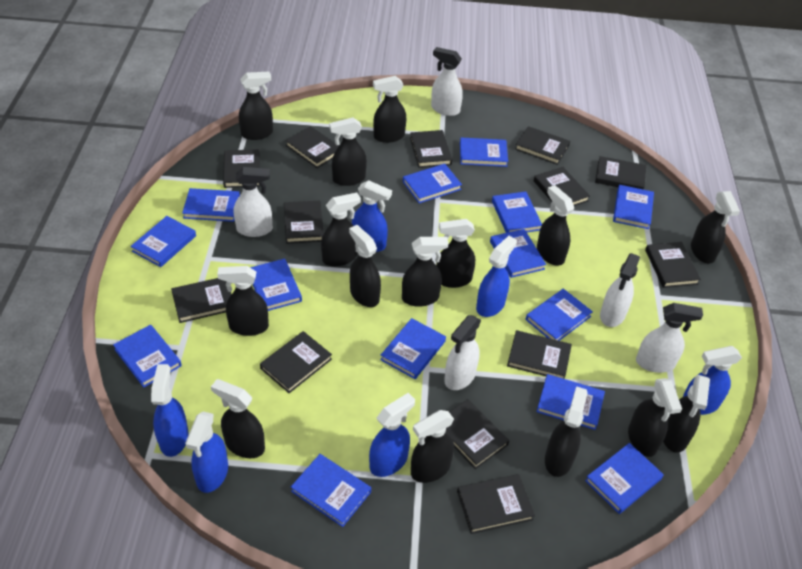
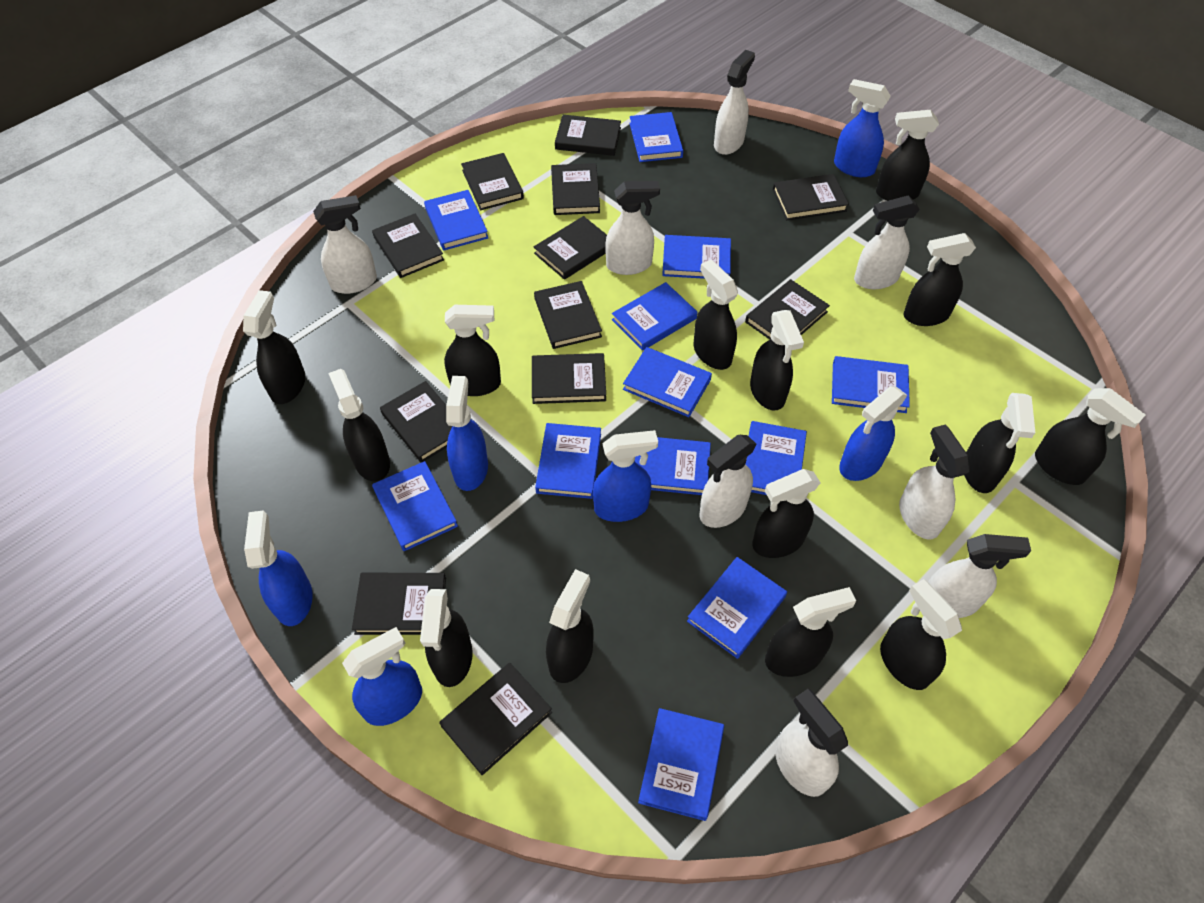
black book: [171,278,231,323] [223,149,260,188] [260,331,332,393] [284,201,324,243] [285,126,339,168] [410,130,452,168] [445,399,509,469] [457,474,535,534] [507,330,572,379] [515,126,570,165] [534,167,590,206] [595,156,646,190] [645,242,701,288] = 13 -> [352,573,446,635] [372,214,444,278] [380,381,452,463] [439,663,552,775] [461,153,524,210] [532,353,606,404] [534,216,607,280] [534,281,602,349] [551,163,600,215] [555,115,621,156] [745,279,830,340] [773,174,849,220] = 12
black spray bottle: [211,379,265,458] [217,266,269,336] [239,72,273,140] [321,193,361,267] [329,118,367,186] [349,225,381,307] [373,76,406,143] [402,237,449,307] [411,410,454,483] [436,219,475,288] [537,185,574,265] [545,386,588,477] [628,378,682,457] [663,375,710,453] [691,191,740,264] = 15 -> [243,290,305,404] [328,369,390,481] [420,589,473,687] [444,305,501,396] [546,569,594,683] [694,260,738,370] [750,310,804,411] [752,469,821,558] [765,587,856,677] [876,110,939,201] [880,579,962,690] [904,233,976,326] [964,393,1036,493] [1035,388,1146,485] = 14
blue book: [113,325,182,388] [131,216,196,267] [182,188,240,222] [250,259,302,311] [291,454,371,527] [380,318,446,379] [403,164,462,203] [460,138,508,167] [490,229,546,278] [492,191,542,233] [526,289,593,341] [536,374,605,430] [585,443,664,514] [613,185,654,229] = 14 -> [372,461,458,551] [424,190,488,251] [535,423,601,499] [612,282,697,351] [623,347,712,417] [629,112,683,162] [635,437,711,495] [638,708,724,821] [662,235,731,279] [687,557,787,659] [745,421,807,495] [832,356,910,413] = 12
white spray bottle: [234,167,272,237] [431,47,463,116] [444,315,481,390] [600,253,640,327] [636,303,703,373] = 5 -> [313,195,377,294] [605,181,660,275] [699,435,757,528] [714,50,755,155] [775,689,848,797] [854,196,920,289] [899,424,970,540] [928,534,1031,618] = 8

